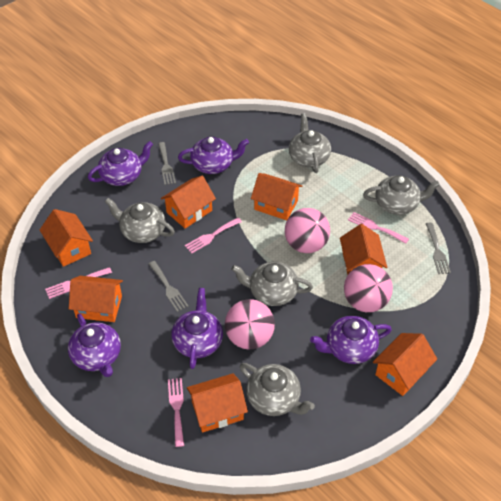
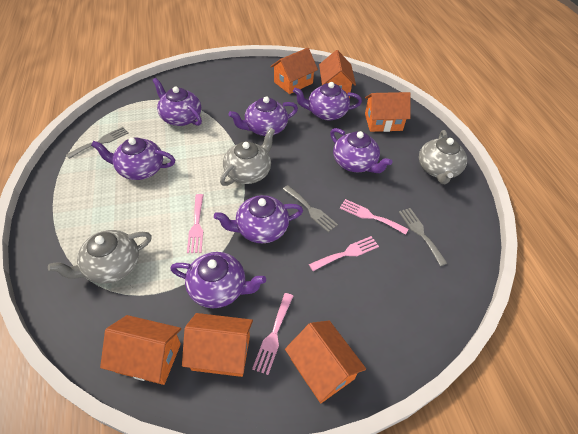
grey teapot: [105,198,175,243] [231,262,313,306] [240,363,315,416] [289,113,331,173] [363,176,440,215] = 5 -> [48,230,152,284] [220,128,275,186] [419,130,467,184] = 3
orange house: [40,209,93,267] [69,276,123,322] [161,176,216,229] [187,373,248,433] [251,173,302,220] [340,224,387,275] [373,333,437,396] = 7 -> [100,315,181,385] [182,313,253,377] [270,48,318,94] [285,321,366,403] [319,50,356,98] [365,92,411,132] = 6
pink ball: [225,299,275,349] [285,208,330,253] [344,264,393,312] = 3 -> none = 0
purple teapot: [68,314,121,377] [88,141,153,186] [171,288,223,369] [178,137,249,174] [310,316,392,364] = 5 -> [91,138,175,180] [152,78,202,126] [170,252,266,308] [214,195,303,243] [229,96,298,136] [293,82,362,121] [330,128,392,173] = 7

